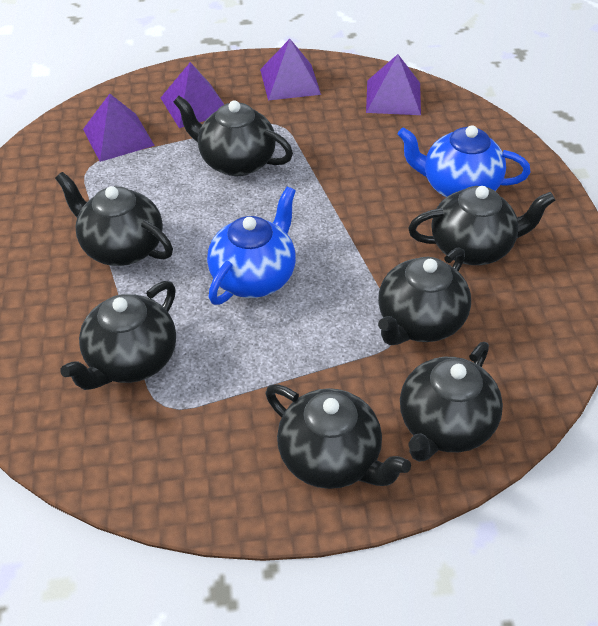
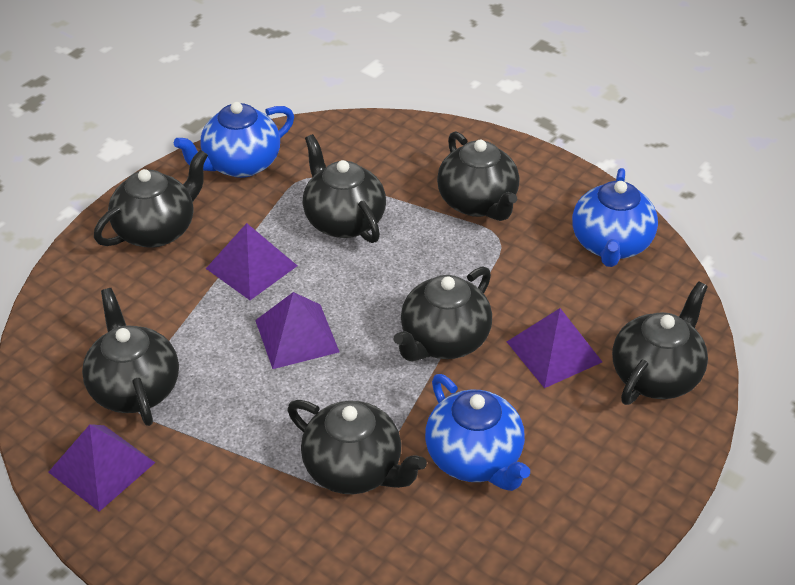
blue teapot: [207,187,296,305] [397,125,531,197] = 2 -> [174,102,294,178] [425,374,530,491] [572,168,658,267] = 3

